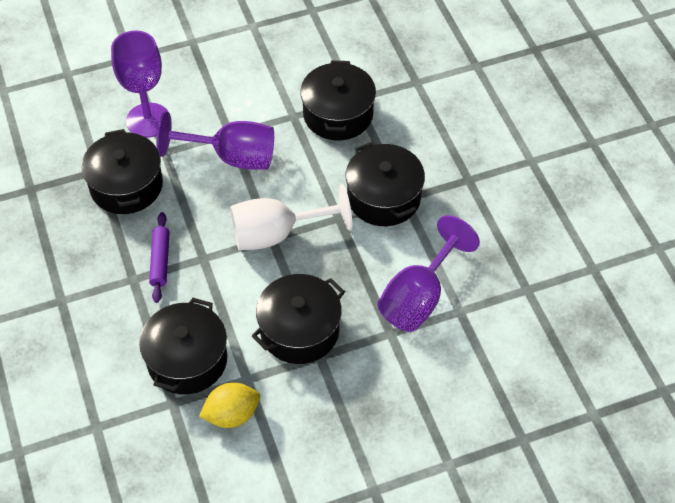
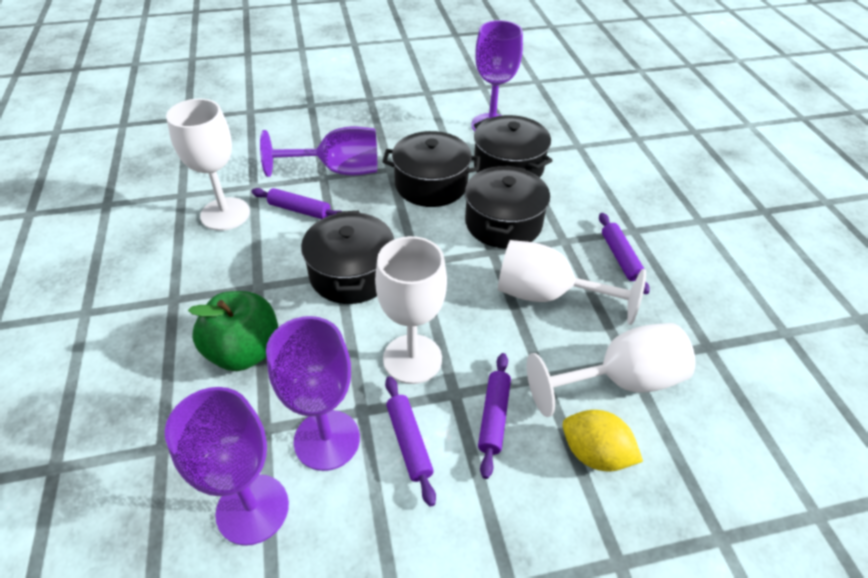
black pot: [81,129,163,214] [139,298,227,394] [252,274,345,364] [300,60,376,141] [345,142,425,226] = 5 -> [301,211,394,304] [382,131,480,207] [465,165,550,249] [474,115,553,177] = 4
green apple: none = 0 -> [188,291,278,371] = 1
purple goblet: [111,30,168,138] [156,111,274,170] [377,215,480,332] = 3 -> [165,387,289,546] [260,127,377,177] [266,316,360,471] [471,20,523,131] = 4
purple rolling pin: [149,212,170,303] = 1 -> [251,188,341,219] [385,376,436,507] [478,353,511,479] [599,213,650,294] = 4
white goblet: [230,184,353,250] = 1 -> [166,99,250,231] [375,236,447,384] [498,240,646,325] [527,323,696,417] = 4

